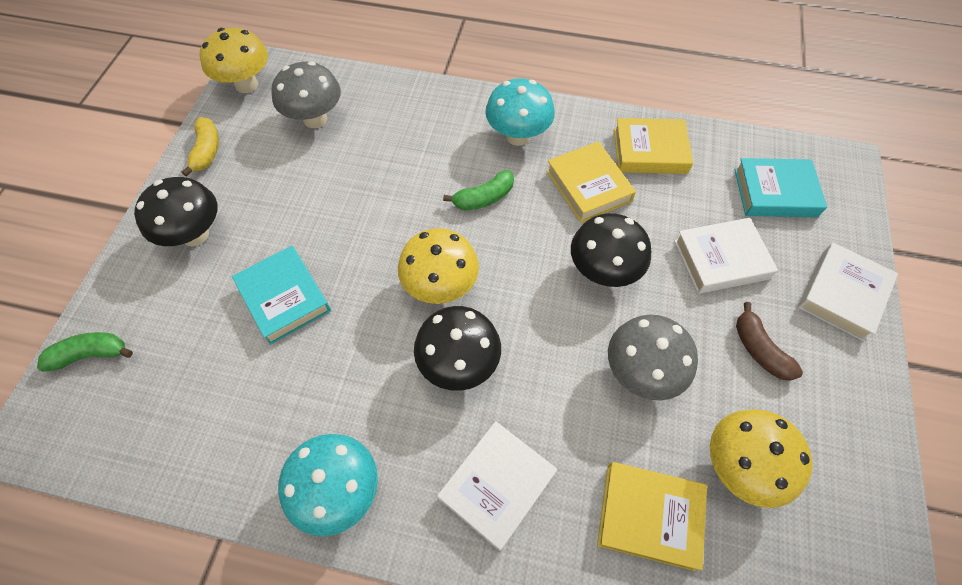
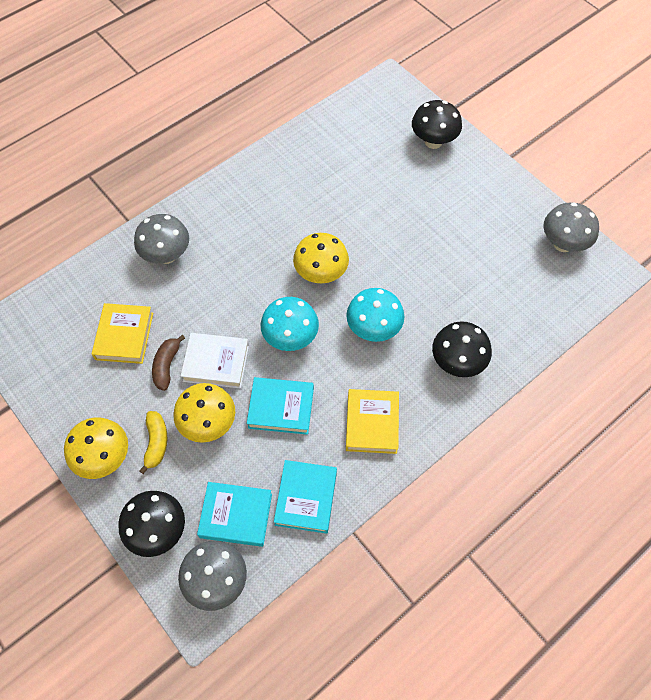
green banana: [37,332,133,372] [443,170,514,211] = 2 -> none = 0
grey mushroom: [271,61,341,128] [608,315,698,401] = 2 -> [134,214,189,264] [178,541,247,611] [544,202,599,252] = 3
turquoise book: [232,246,331,345] [734,158,827,217] = 2 -> [197,482,272,547] [247,377,314,435] [274,460,337,534] = 3
white book: [437,421,557,551] [674,218,778,294] [798,243,898,341] = 3 -> [181,333,249,388] = 1
yellow book: [546,141,636,223] [597,462,707,571] [614,118,693,174] = 3 -> [92,303,153,364] [346,389,399,454] = 2

